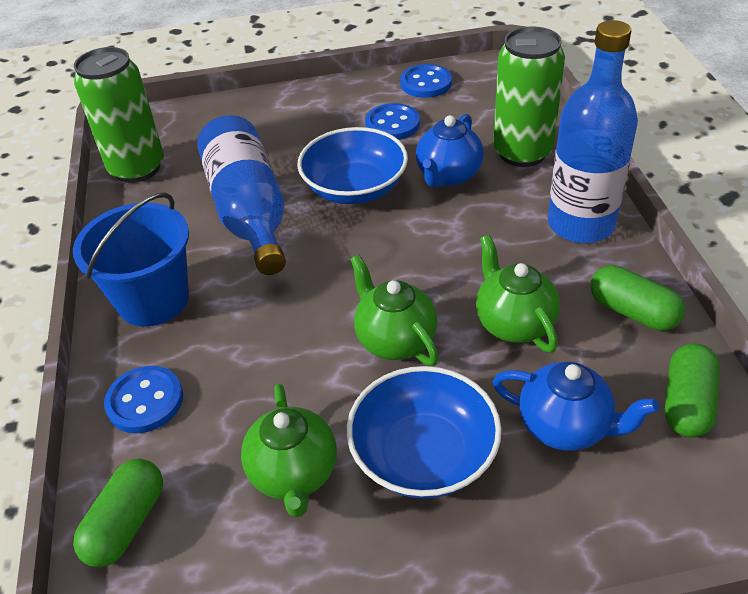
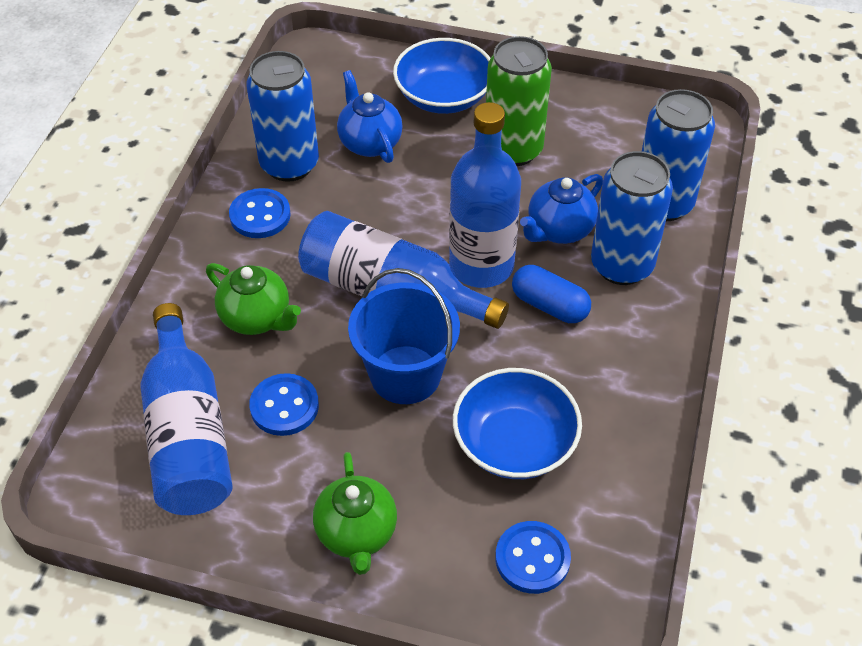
blue bottle: [197,115,286,275] [548,20,638,243] = 2 -> [140,303,233,515] [298,211,509,329] [449,102,521,288] = 3
blue can: none = 0 -> [246,51,319,182] [591,151,673,285] [642,89,715,221] = 3
blue capsule: none = 0 -> [512,265,591,323] = 1
green can: [74,47,164,183] [493,26,565,167] = 2 -> [486,36,552,166] = 1
green capsule: [73,459,163,567] [590,265,685,331] [665,343,720,438] = 3 -> none = 0
green teapot: [241,384,337,517] [350,254,439,366] [476,235,560,353] = 3 -> [206,263,301,335] [313,452,397,575] = 2

